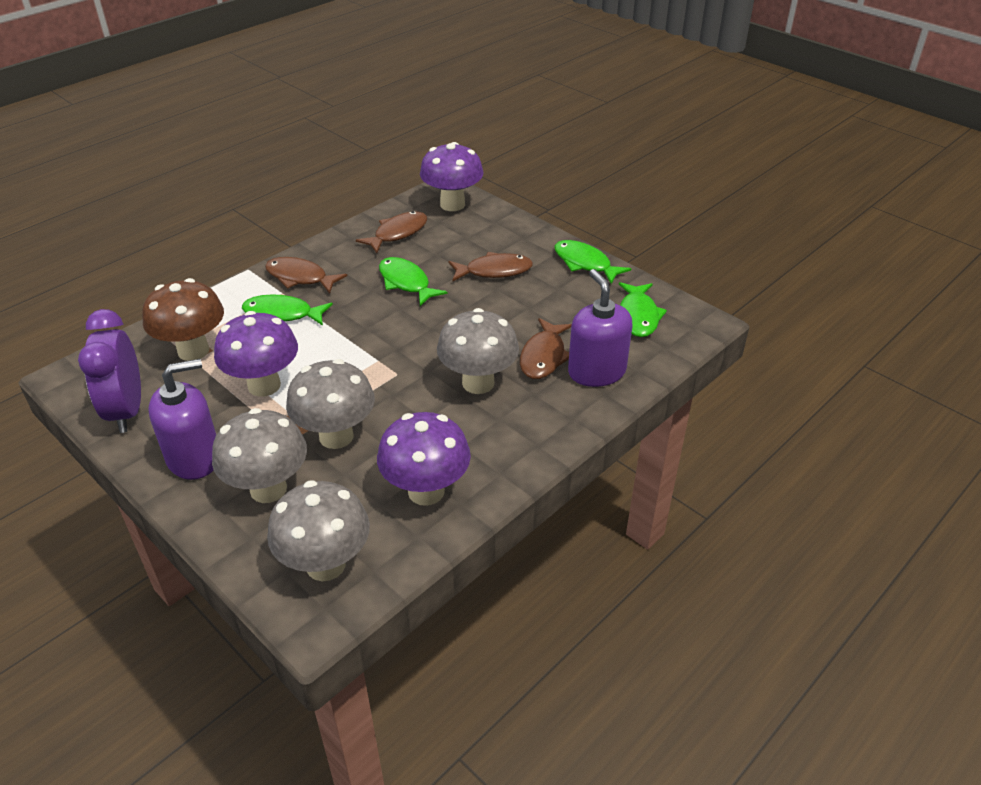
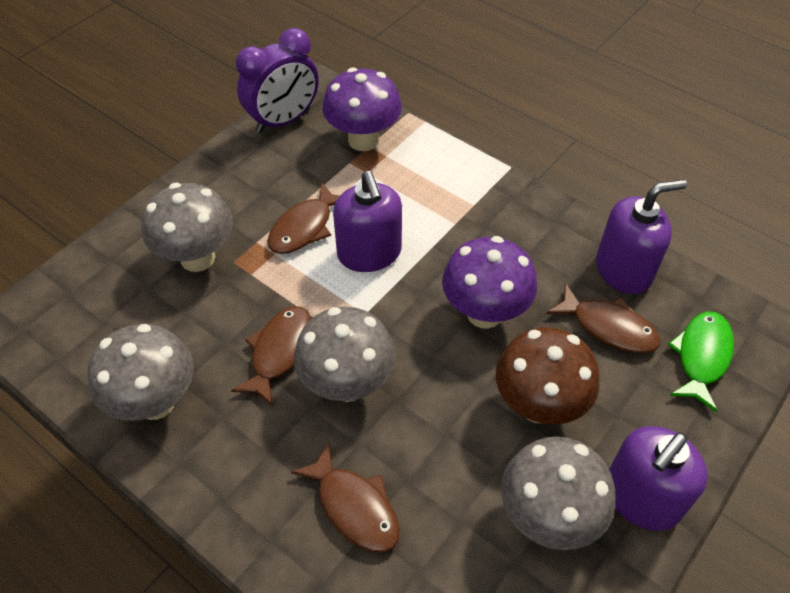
green fish: [242,294,333,326] [379,257,447,306] [554,240,631,284] [619,282,667,337] = 4 -> [668,311,734,412] = 1
purple mushroom: [214,311,298,397] [377,412,471,506] [420,142,483,211] = 3 -> [323,68,402,151] [442,236,537,328] = 2
purple soap dispenser: [148,359,216,480] [568,269,633,387] = 2 -> [333,171,402,272] [596,179,687,294] [609,426,708,531] = 3

